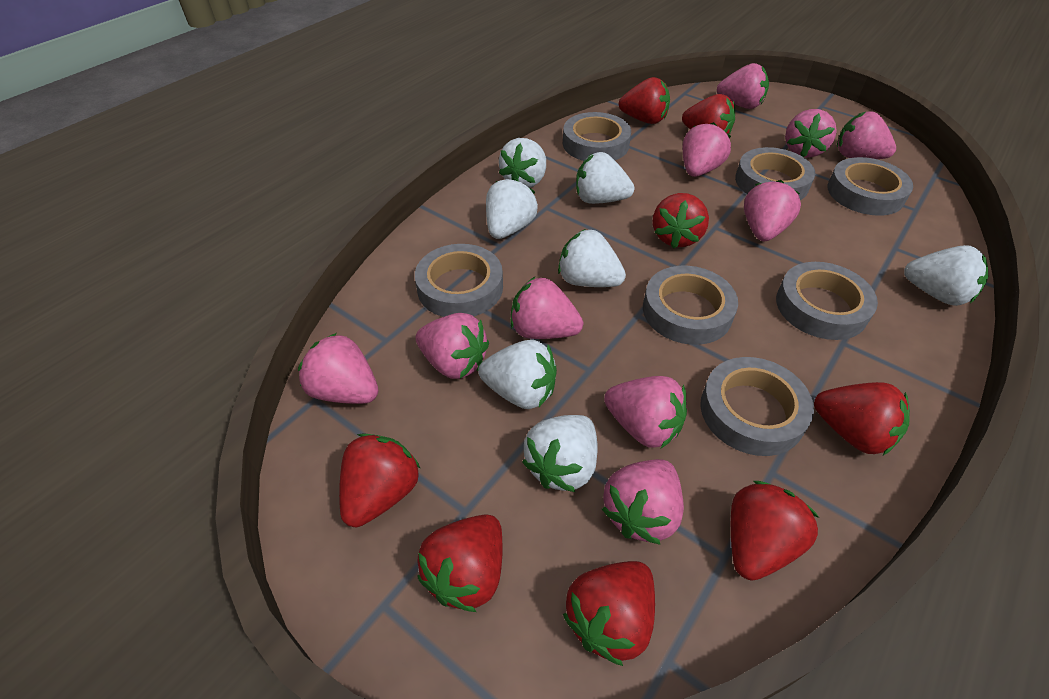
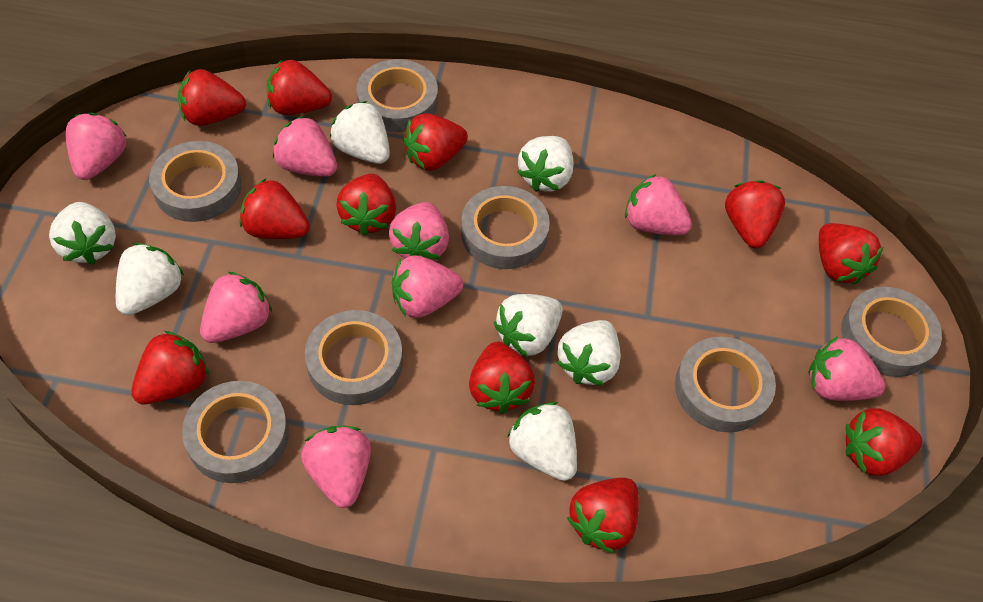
pink strawberry: [298,333,378,404] [416,313,489,379] [510,276,583,339] [602,459,684,545] [604,376,687,448] [682,122,731,177] [717,63,769,109] [744,180,801,241] [785,109,837,158] [837,111,896,159] = 10 -> [65,113,127,180] [200,272,272,343] [273,116,337,177] [301,426,371,508] [389,202,449,261] [392,255,463,318] [625,174,692,235] [808,336,885,401] = 8
red strawberry: [339,433,421,527] [417,514,502,612] [563,561,655,666] [619,77,670,124] [652,193,709,249] [682,94,735,135] [731,481,819,581] [814,382,910,455] = 8 -> [131,331,209,404] [178,69,246,126] [240,179,310,239] [267,59,332,115] [336,174,396,236] [403,113,468,171] [469,342,535,414] [567,478,639,553] [725,180,785,248] [819,223,883,284] [846,408,923,476] = 11

